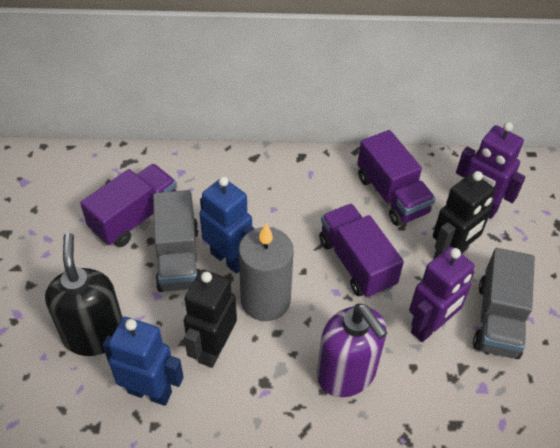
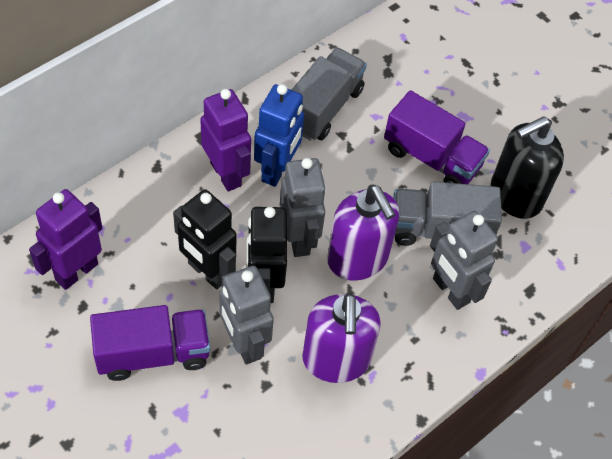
blue robot: [102,317,184,406] [199,176,255,274] = 2 -> [254,84,304,187] = 1
grey candle: [238,223,294,321] = 1 -> none = 0
grey robot: none = 0 -> [219,266,274,365] [280,158,326,257] [430,211,498,310] = 3
purple soap dispenser: [317,303,387,397] = 1 -> [302,292,381,383] [327,185,399,280] = 2
purple truck: [80,164,177,247] [319,204,404,298] [357,130,436,226] = 3 -> [90,305,210,381] [384,90,490,184] = 2

